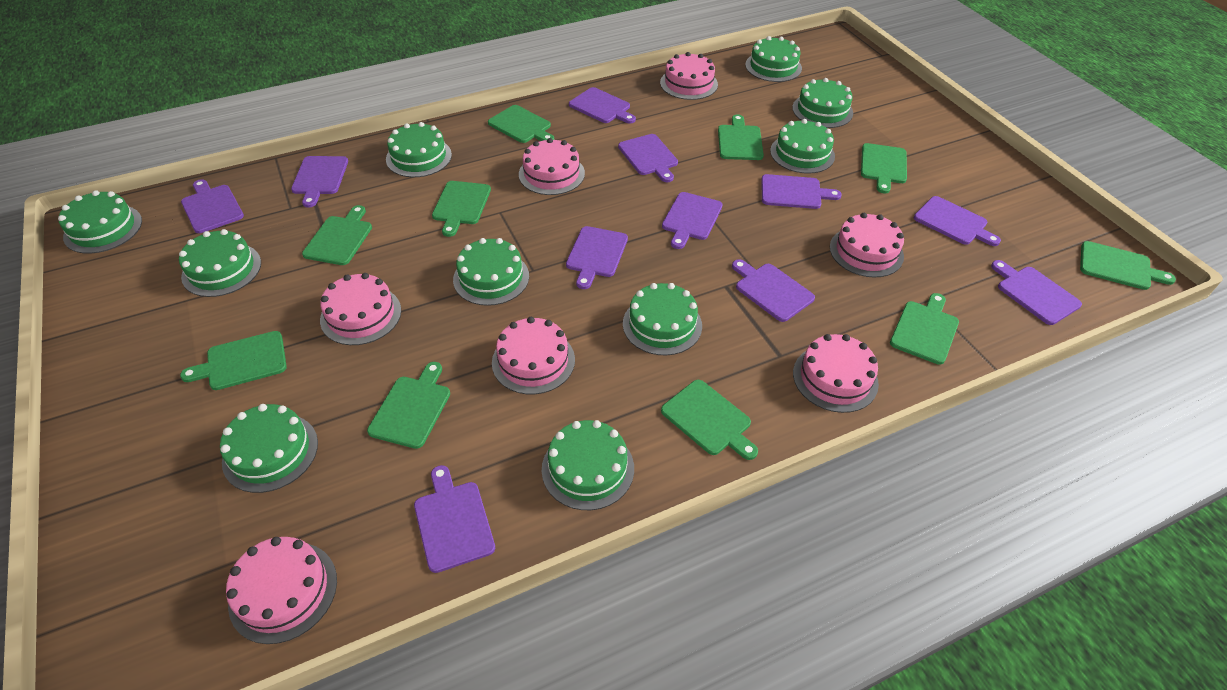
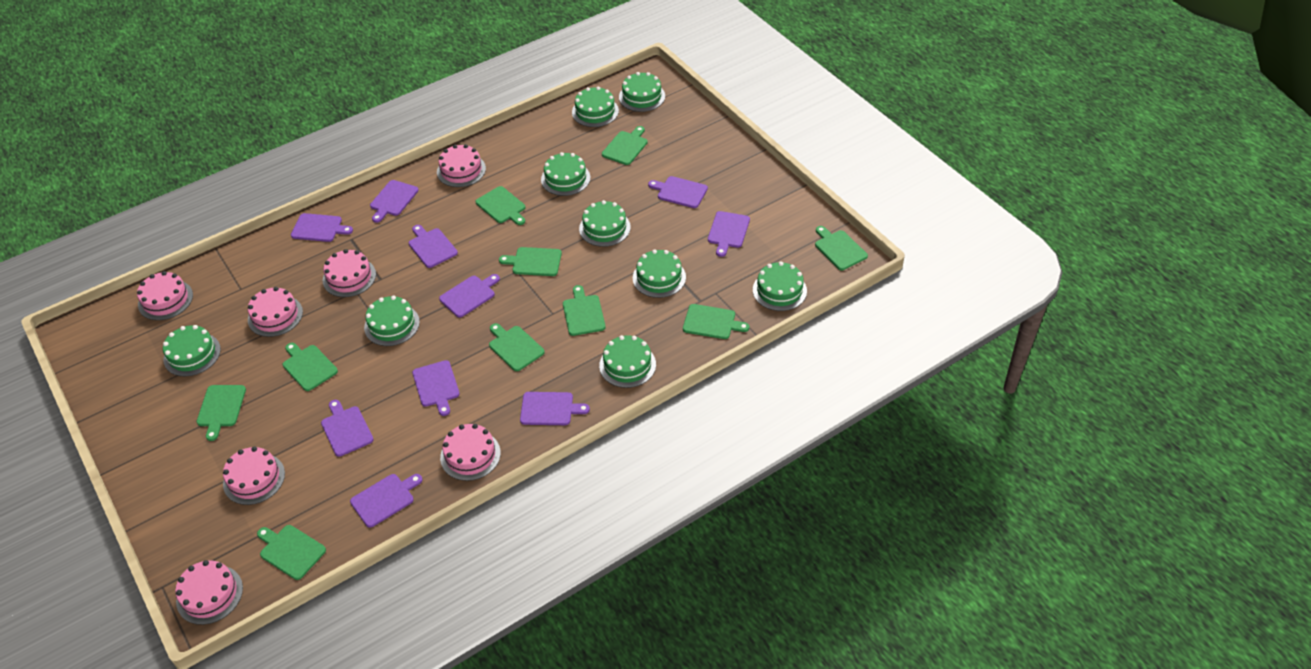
green cake: [58,190,142,254] [179,229,261,297] [220,404,318,493] [386,122,452,177] [453,238,529,306] [542,420,634,510] [623,283,702,355] [745,36,802,82] [770,119,835,174] [792,78,853,128] = 10 -> [163,325,221,376] [364,296,420,346] [541,152,591,196] [572,86,619,127] [579,200,631,247] [599,335,656,388] [619,72,665,112] [633,249,686,298] [753,261,807,311] = 9
purple cutting board: [181,179,244,233] [291,156,348,208] [414,465,495,573] [566,226,628,289] [569,87,636,124] [618,134,678,182] [662,192,723,249] [732,259,815,322] [761,174,842,209] [914,196,1001,246] [991,260,1082,325] = 11 -> [291,213,353,242] [321,400,374,457] [350,474,422,528] [370,180,419,223] [409,225,458,268] [412,360,460,416] [439,274,500,318] [520,392,590,425] [648,176,708,208] [708,211,750,257] = 10

